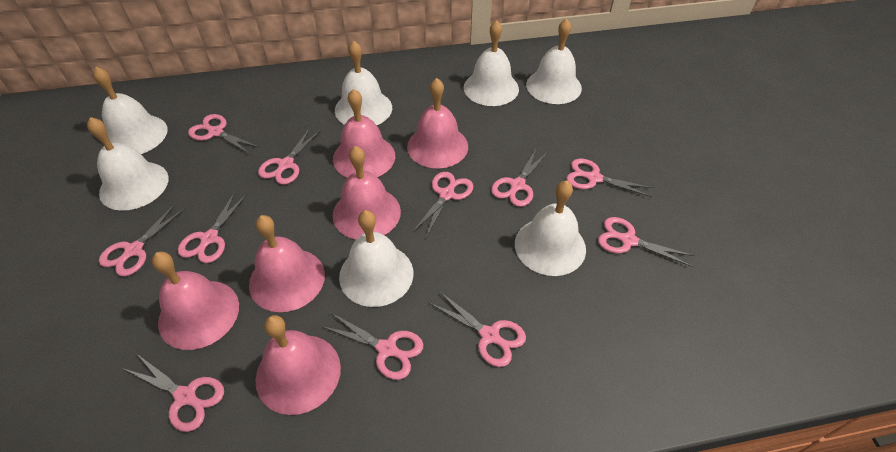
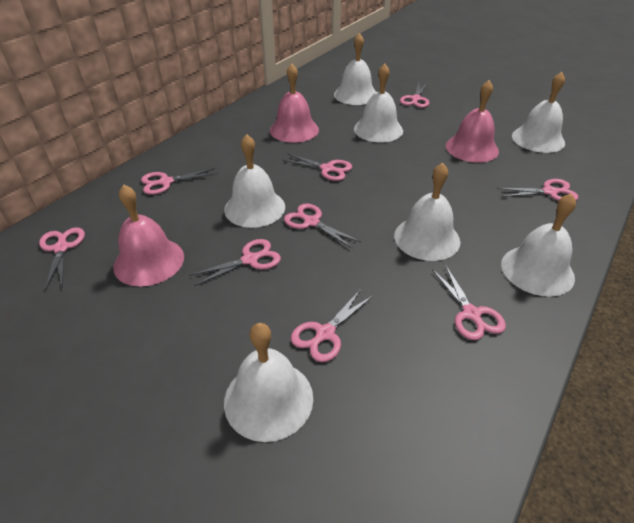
pink bell: [152,252,239,350] [249,215,325,312] [255,315,341,415] [333,89,395,178] [333,146,401,239] [407,78,468,168] = 6 -> [113,185,184,287] [270,64,319,143] [446,80,499,163] = 3
pink scissors: [99,204,186,276] [124,354,224,432] [178,192,247,263] [188,114,260,155] [258,128,321,185] [321,313,424,380] [412,172,473,237] [430,291,526,367] [491,149,549,207] [566,159,653,197] [598,217,695,267] = 11 -> [39,227,85,290] [141,168,217,195] [189,239,281,286] [282,153,352,181] [284,204,361,248] [291,289,374,362] [400,83,429,108] [432,265,506,340] [497,179,578,201] = 9

